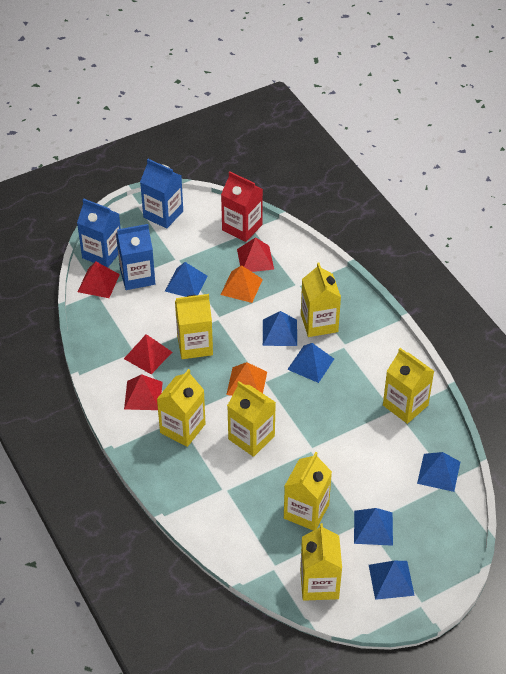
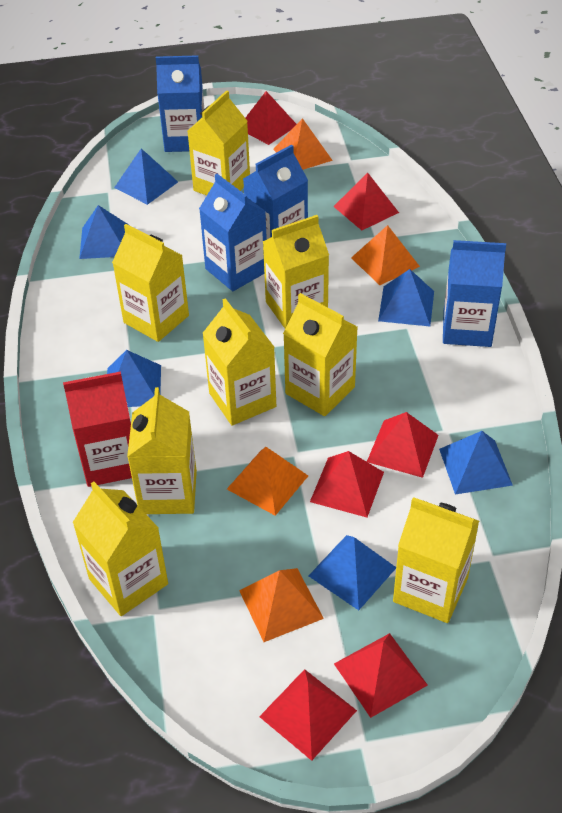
blue carton: [77,199,121,268] [116,224,155,290] [140,159,183,228] = 3 -> [156,55,204,152] [199,174,267,291] [243,145,308,239] [443,240,506,347] = 4
orange pyramid: [221,265,263,303] [226,362,267,396] = 2 -> [227,447,308,516] [239,568,324,642] [273,118,333,170] [351,225,420,285] = 4
red pyramid: [78,262,120,298] [124,334,172,374] [124,374,163,410] [237,237,274,272] = 4 -> [245,91,296,145] [259,669,357,761] [310,451,384,517] [333,173,399,230] [334,633,428,718] [367,412,439,478] = 6
yellow carton: [157,369,206,447] [175,294,213,359] [227,381,276,457] [284,452,332,531] [300,523,342,601] [301,262,341,337] [383,348,434,424] = 7 -> [72,482,168,616] [112,224,189,342] [127,387,197,514] [188,90,250,195] [202,298,276,426] [263,215,329,329] [283,293,358,416] [393,497,479,623] = 8

